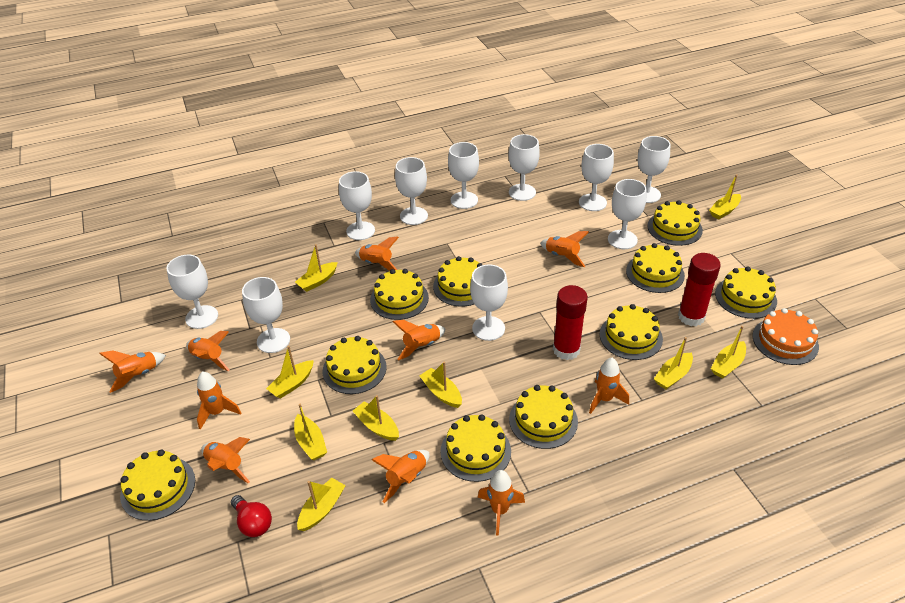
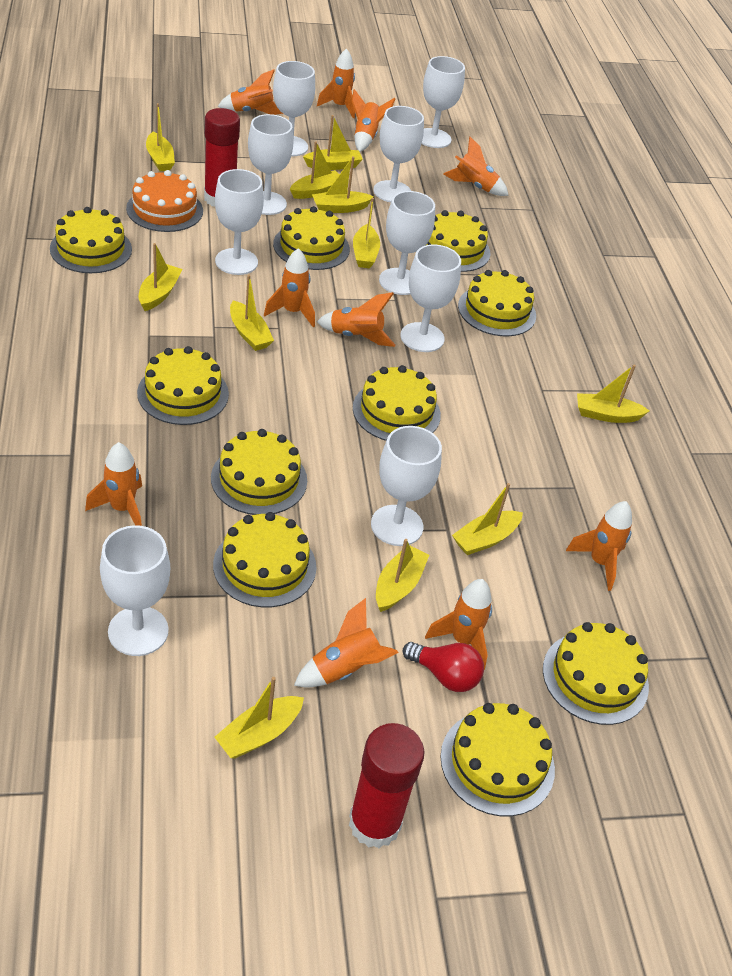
white goblet: [167,255,218,329] [242,277,290,353] [339,171,375,240] [395,157,428,225] [448,142,479,209] [470,264,508,341] [509,134,540,201] [579,144,614,211] [608,179,647,249] [638,136,671,203] = 10 -> [100,525,170,656] [215,169,264,275] [248,114,293,215] [273,61,315,156] [371,426,442,546] [373,106,424,202] [379,191,435,295] [400,245,461,352] [422,56,465,148] = 9
yellow boat: [266,346,314,399] [294,404,327,460] [295,244,338,292] [297,478,346,531] [353,395,399,441] [419,361,462,408] [654,337,693,389] [709,174,741,220] [711,326,746,379] = 9 -> [139,243,182,311] [146,103,175,171] [214,677,304,759] [230,275,274,351] [290,141,340,199] [303,115,363,170] [312,156,374,213] [353,198,380,268] [376,539,429,612] [452,483,523,555] [577,365,649,423] = 11

